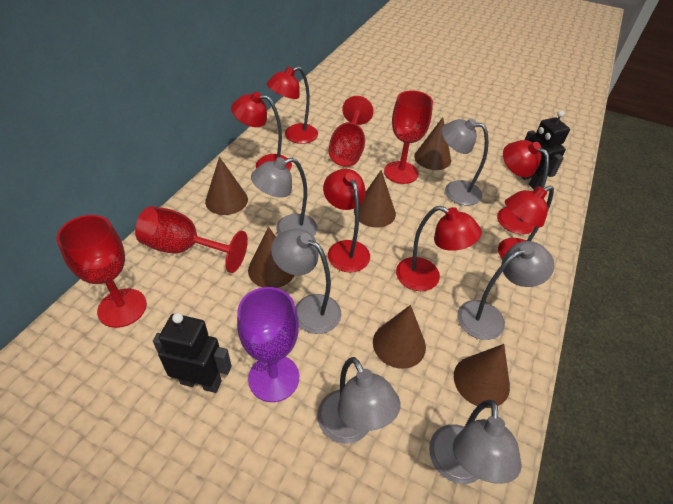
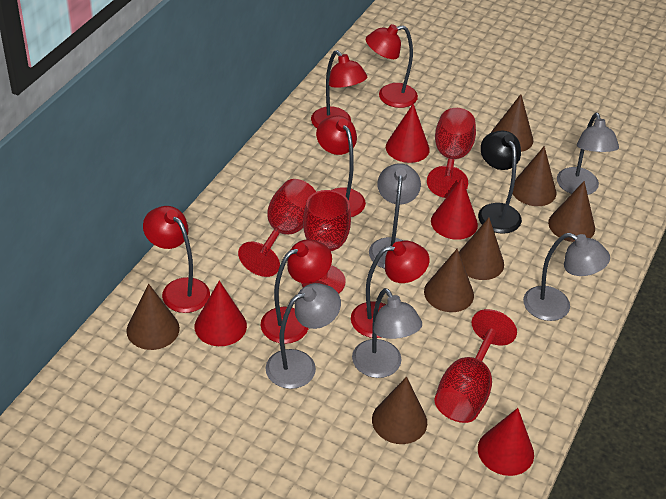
black lamp: none = 0 -> [478,130,522,234] = 1
black robot: [153,313,232,393] [522,111,570,190] = 2 -> none = 0
brown cone: [205,157,248,215] [248,227,295,288] [354,170,396,228] [373,305,426,369] [414,117,451,170] [454,344,510,408] = 6 -> [126,284,180,350] [372,377,427,444] [424,249,474,312] [459,218,504,280] [491,94,533,152] [512,146,556,206] [548,181,595,242] = 7
grey lamp: [251,157,317,237] [271,229,341,334] [317,357,401,444] [429,400,522,484] [441,118,489,205] [457,241,554,340] = 6 -> [266,283,341,389] [352,288,422,378] [369,163,421,269] [523,233,610,321] [557,113,619,195] = 5
purple goblet: [237,287,299,402] = 1 -> none = 0
red cone: none = 0 -> [195,281,247,346] [386,104,430,163] [431,178,478,240] [478,408,534,476] = 4

